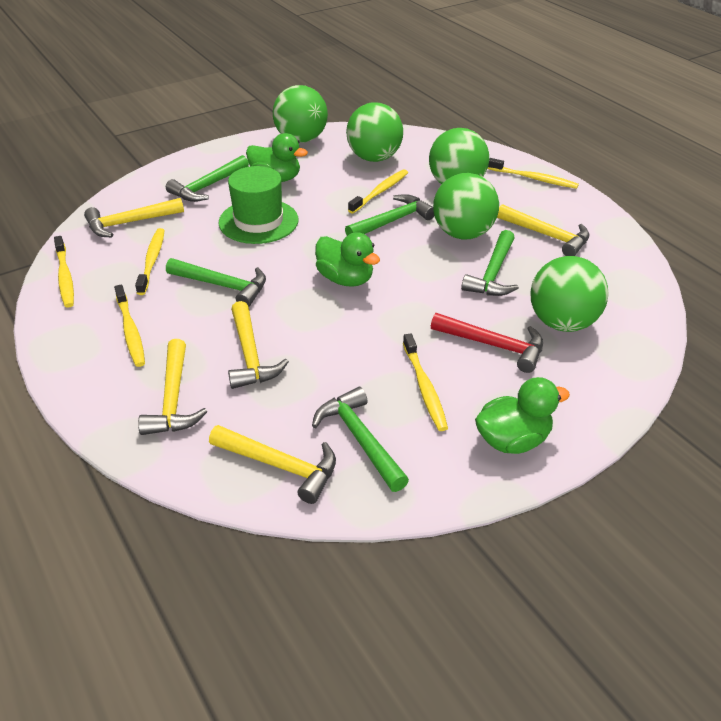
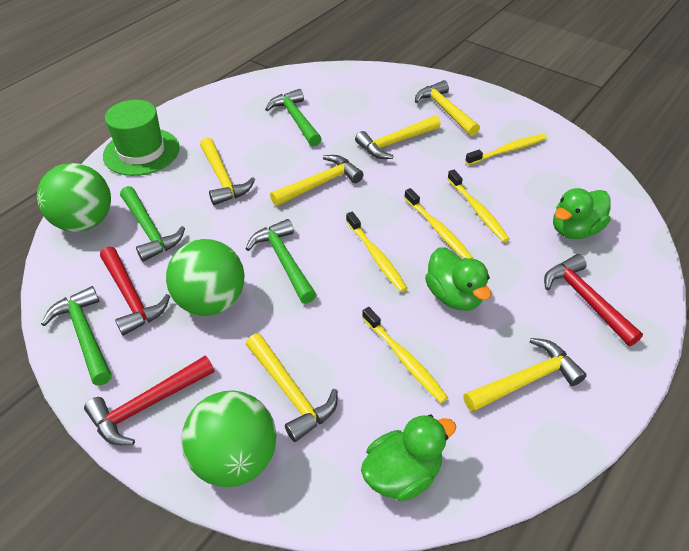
green ball: [273,85,328,143] [346,102,403,162] [429,128,489,184] [433,173,499,239] [530,256,609,332] = 5 -> [37,163,111,232] [166,239,245,316] [181,391,277,487] = 3
green hammer: [166,155,249,202] [166,258,266,307] [312,387,409,492] [345,194,434,236] [461,230,519,296] = 5 -> [41,286,112,385] [120,186,185,262] [246,219,317,304] [265,89,321,147] = 4
red hammer: [431,313,543,373] = 1 -> [84,356,214,445] [100,247,170,336] [544,254,643,346] = 3
yellow hammer: [84,198,184,237] [138,339,207,435] [209,425,336,504] [228,301,289,389] [497,204,589,256] = 5 -> [200,137,255,205] [246,333,338,442] [270,155,364,206] [355,116,441,159] [415,80,480,136] [463,338,587,412] = 6
yellow toothbrush: [54,236,74,308] [114,285,145,367] [135,228,165,295] [348,169,408,213] [403,334,448,431] [487,158,579,189] = 6 -> [346,212,407,292] [362,307,448,403] [404,188,473,259] [447,170,510,242] [465,134,547,165] = 5

